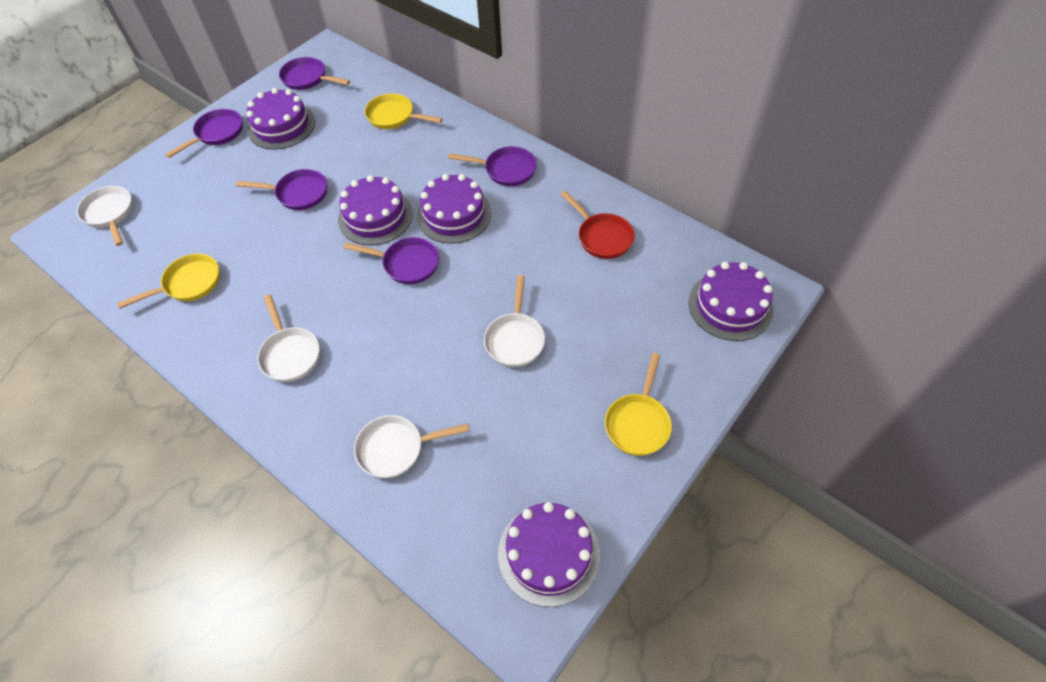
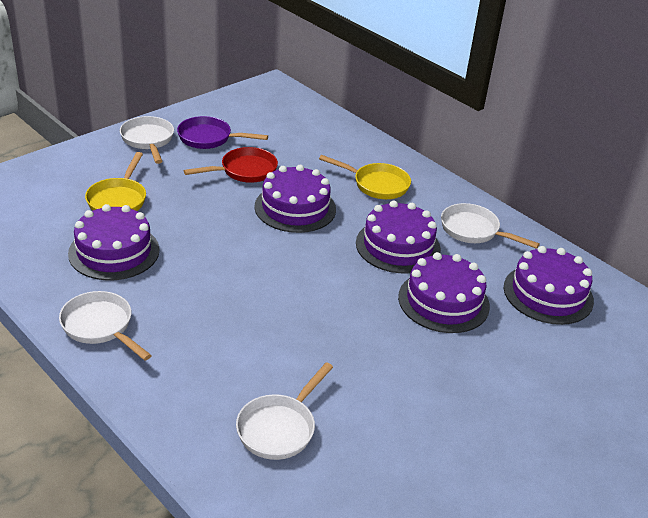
purple pan: [165,109,243,158] [236,169,327,210] [279,57,350,90] [343,237,439,284] [448,146,537,186] = 5 -> [177,116,268,149] = 1
yellow pan: [117,253,220,309] [365,93,443,129] [605,353,672,456] = 3 -> [85,152,146,211] [319,155,411,199] = 2

